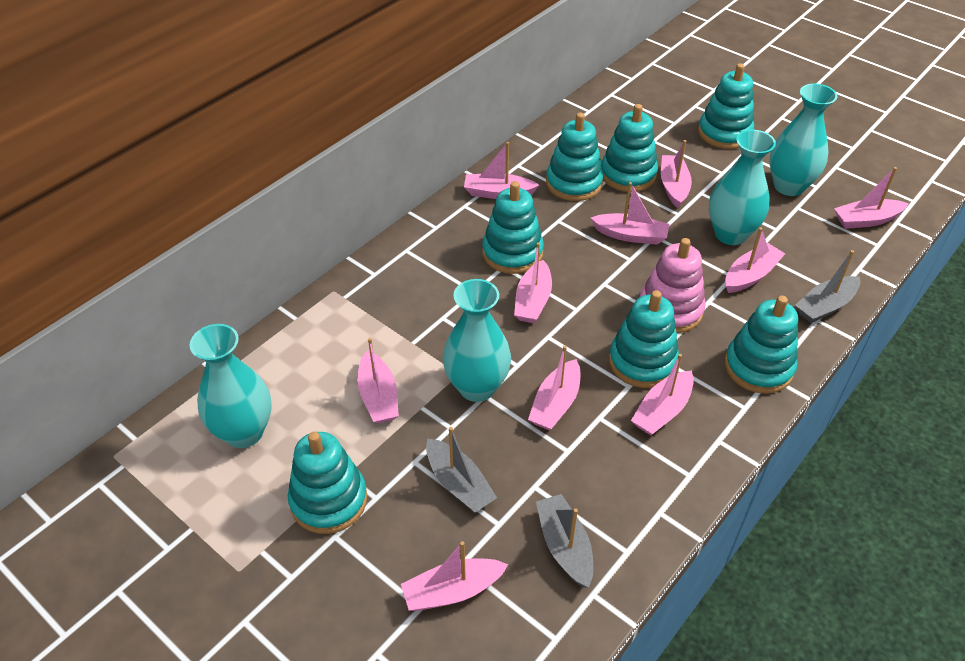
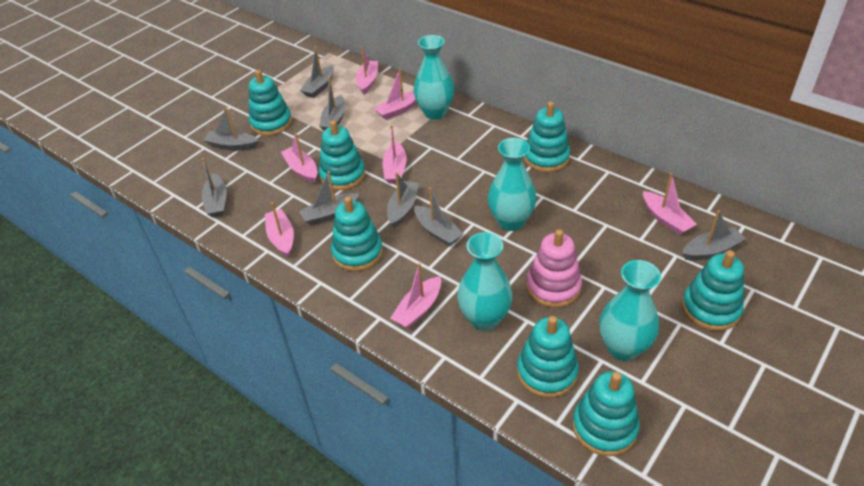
grey boat: [426,427,497,513] [536,494,593,588] [795,250,860,323] = 3 -> [202,158,227,217] [203,107,259,151] [299,171,360,225] [300,46,334,98] [319,77,345,130] [387,172,419,228] [414,187,464,246] [682,210,746,261] = 8
pink boat: [357,338,399,424] [401,541,508,611] [464,142,539,199] [514,242,552,323] [528,346,580,431] [591,182,669,245] [631,354,694,435] [661,140,692,208] [726,227,785,293] [834,167,909,229] = 10 -> [265,202,294,257] [281,133,317,183] [356,46,378,94] [374,69,417,120] [383,125,407,184] [390,263,441,328] [643,173,697,235] = 7

